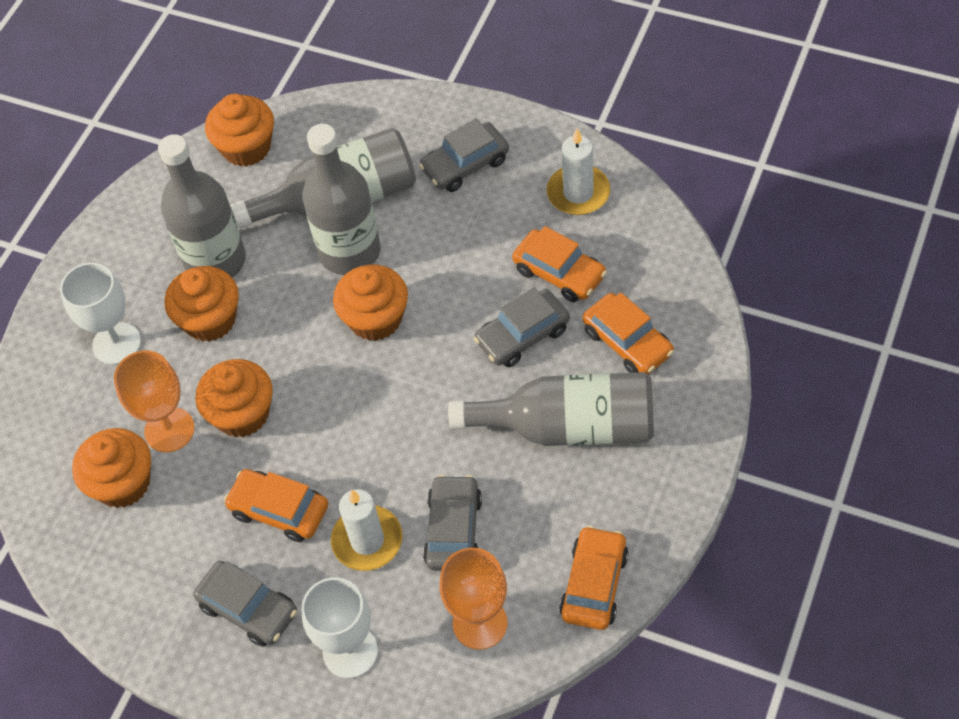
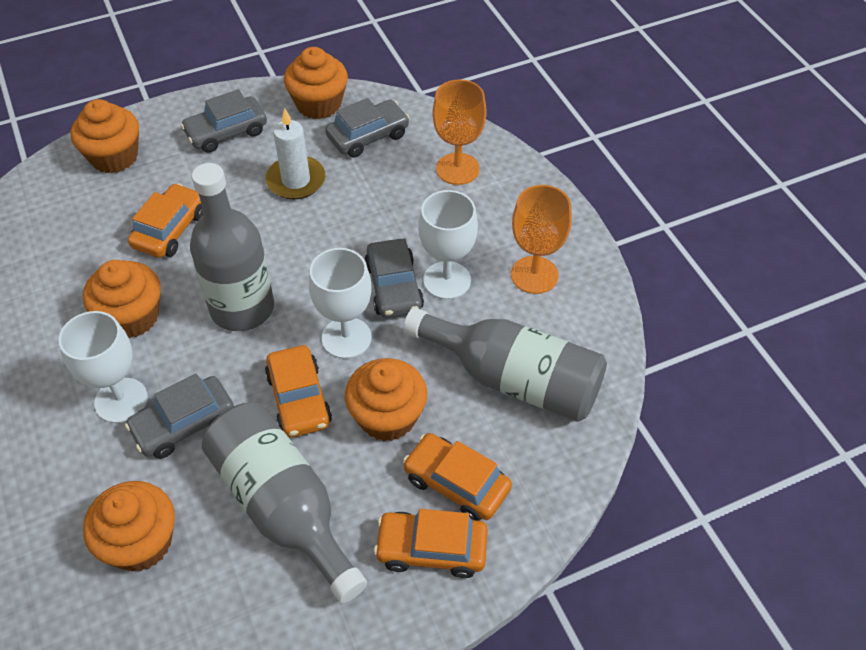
grey bottle: [158,134,246,278] [230,128,416,229] [302,124,381,275] [448,372,654,446] = 4 -> [190,163,274,331] [202,403,367,603] [403,307,607,422] = 3
white candle: [331,489,402,571] [547,128,610,215] = 2 -> [266,108,325,199] = 1
white goblet: [60,263,141,365] [301,577,378,678] = 2 -> [58,311,148,423] [309,248,372,359] [418,190,478,300] = 3

